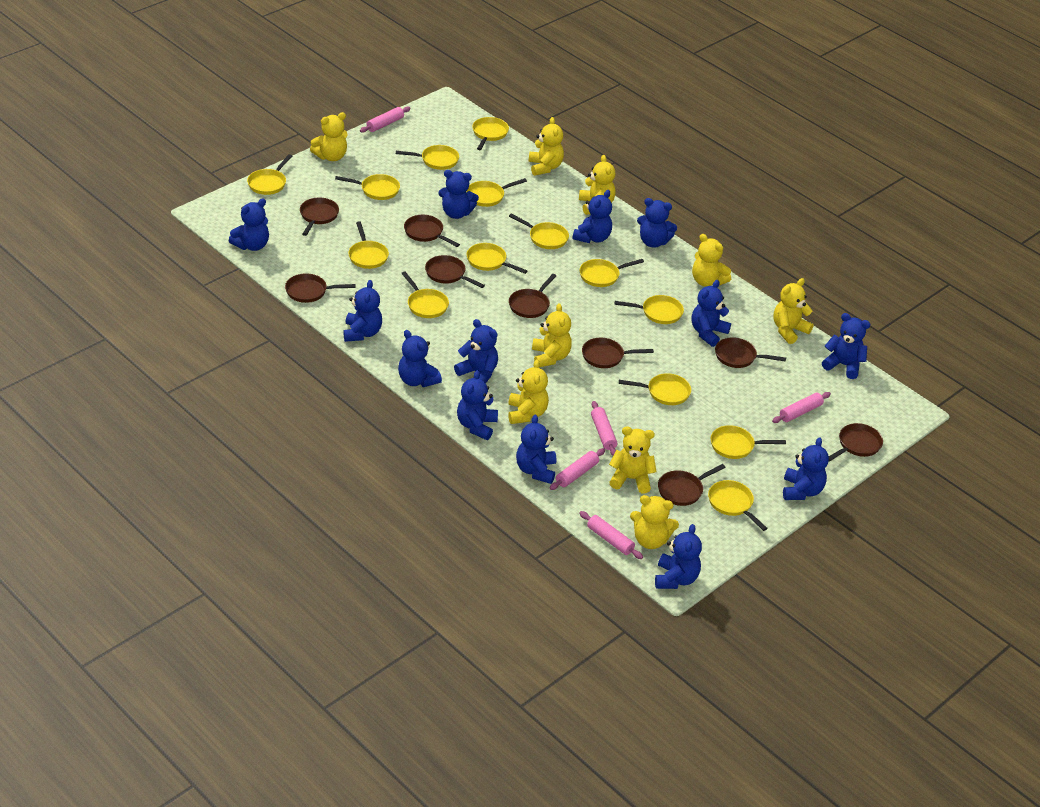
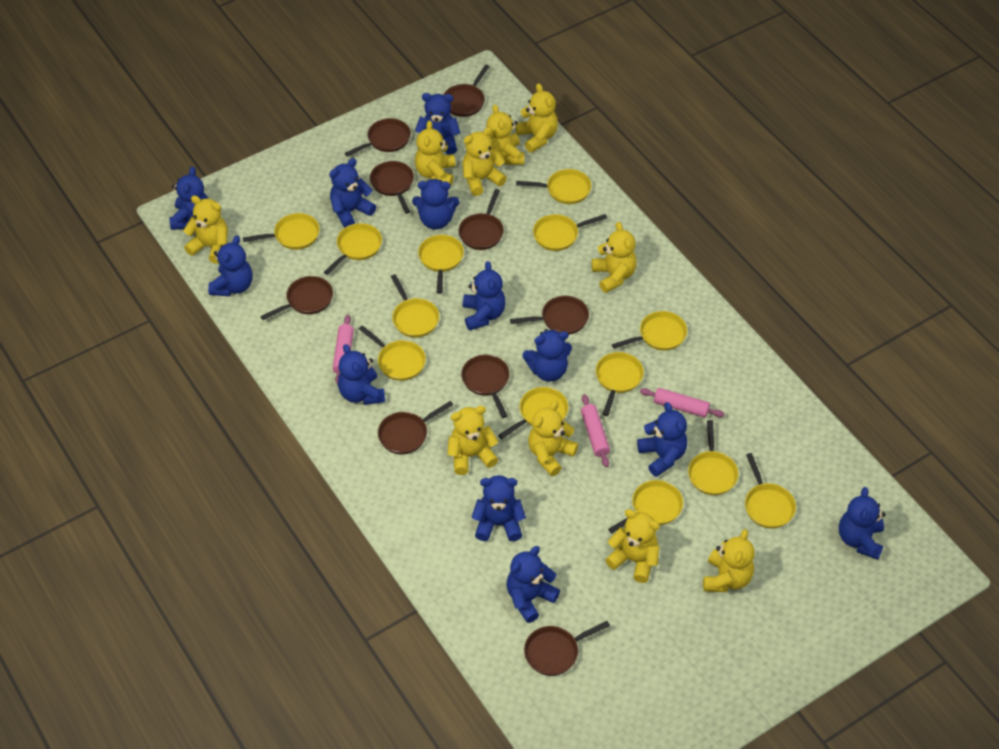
blue teddy bear: [229,198,269,251] [343,280,382,342] [398,330,442,387] [438,170,479,219] [454,319,498,384] [457,370,498,440] [516,415,556,484] [573,190,612,243] [637,198,677,248] [655,524,702,589] [691,280,731,347] [783,437,829,500] [822,313,871,379] = 13 -> [170,167,209,230] [208,235,252,296] [329,158,376,228] [338,344,385,405] [412,179,460,230] [415,93,460,155] [463,261,506,331] [471,475,526,541] [507,546,560,623] [522,329,572,382] [637,402,687,477] [839,487,886,560] = 12
pink rolling pin: [360,107,411,133] [550,448,605,490] [579,511,643,559] [591,401,617,456] [772,392,831,423] = 5 -> [332,315,354,384] [581,394,610,467] [640,388,724,418] = 3
yellow pan: [247,154,292,195] [335,174,400,200] [348,221,389,269] [396,145,459,170] [401,271,449,318] [466,178,527,207] [467,243,527,274] [472,117,509,150] [509,214,569,249] [580,259,644,287] [615,295,684,324] [619,373,691,405] [708,480,768,531] [711,425,786,459] = 14 -> [243,213,320,250] [324,223,382,275] [359,325,426,381] [391,274,439,337] [418,234,464,294] [498,387,569,439] [516,169,591,204] [533,214,607,251] [596,352,644,416] [608,480,683,533] [612,311,687,351] [688,420,739,495] [745,453,796,528] = 13
yellow teddy bear: [310,112,348,161] [508,359,549,424] [529,117,564,176] [532,303,572,367] [579,155,616,215] [609,426,656,493] [630,495,679,549] [692,234,731,287] [774,278,813,344] = 9 -> [183,195,228,264] [415,120,455,187] [447,406,499,475] [462,127,507,196] [486,104,524,165] [516,83,558,153] [528,401,578,476] [592,222,637,293] [605,509,660,583] [703,529,755,592] = 10

